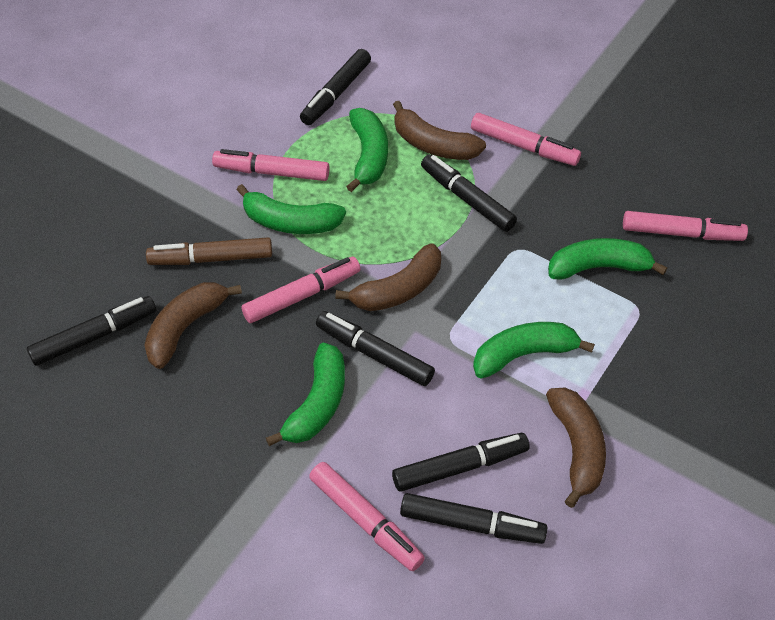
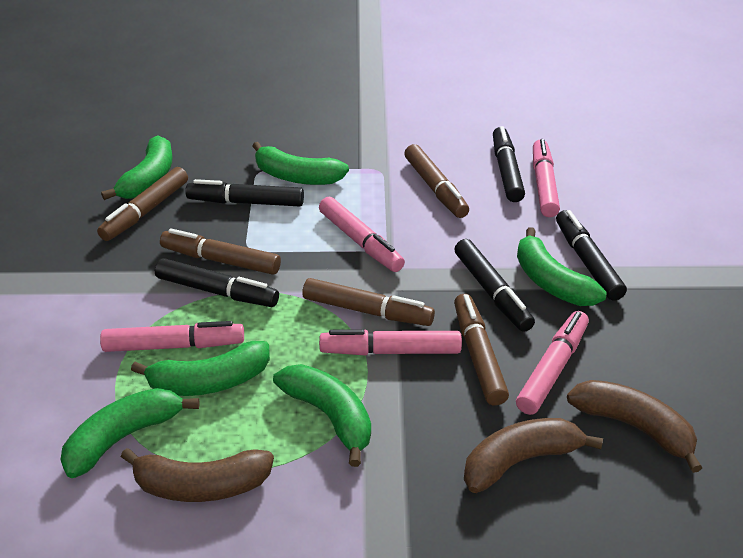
black marker: [27,296,156,366] [300,49,371,125] [316,311,435,386] [392,433,530,492] [400,493,548,544] [421,154,517,232] = 6 -> [155,258,279,307] [185,179,304,207] [454,239,535,332] [493,126,525,202] [556,210,627,301] = 5
brown banana: [144,282,242,369] [335,243,441,311] [393,101,486,160] [546,387,606,508] = 4 -> [121,448,274,502] [464,418,603,493] [567,380,702,473] = 3
brown marker: [146,237,272,265] = 1 -> [97,167,188,241] [160,229,281,275] [302,278,435,326] [404,144,469,218] [454,294,509,405] = 5
green banana: [237,184,346,234] [266,343,345,446] [346,108,388,192] [473,322,595,379] [548,238,667,280] = 5 -> [61,388,200,478] [101,136,173,200] [131,341,270,396] [252,142,349,185] [273,364,371,467] [517,227,607,306] = 6

